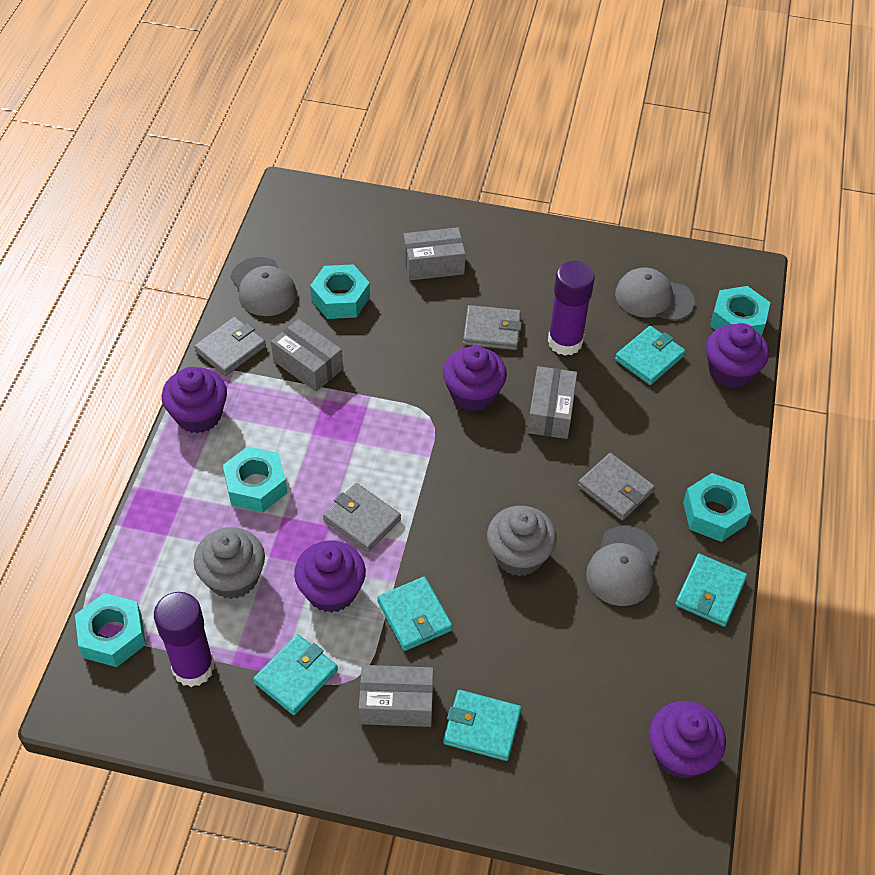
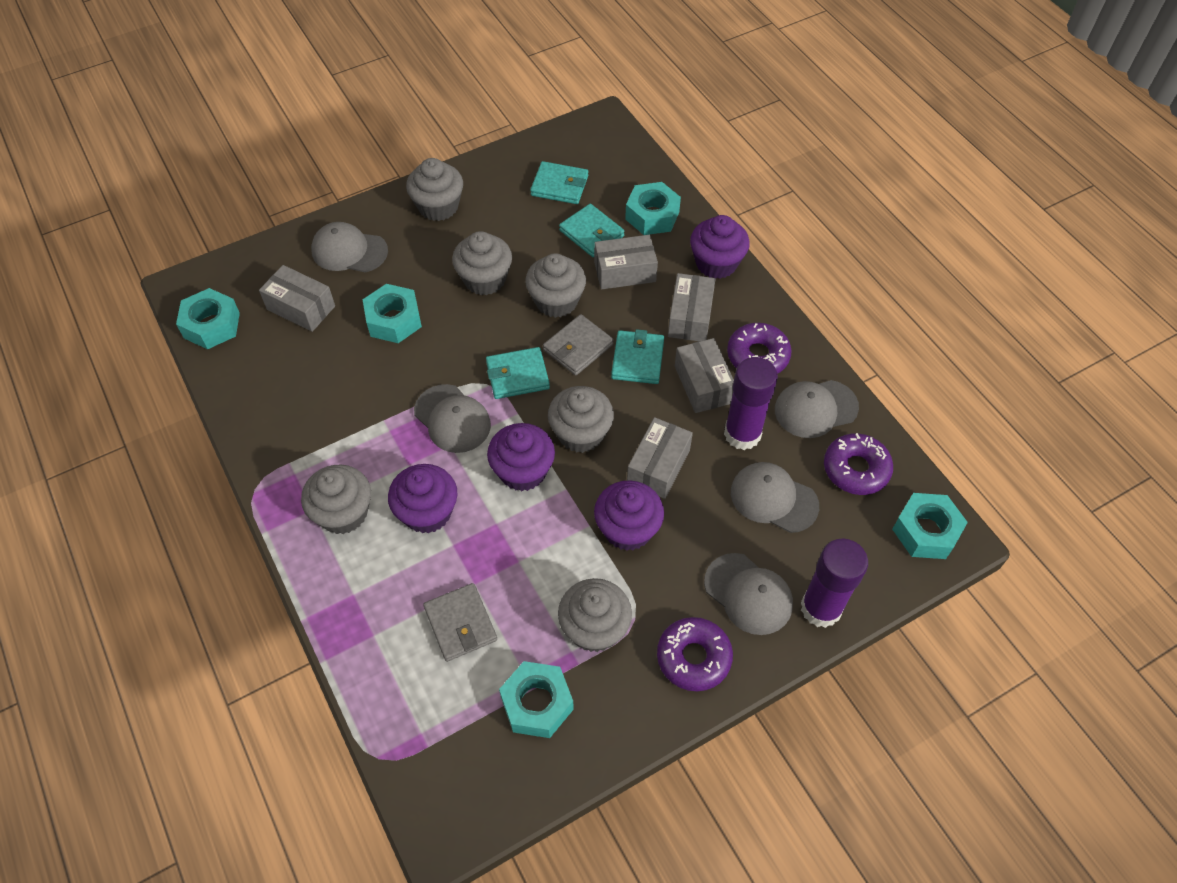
grey box: [271,319,343,392] [359,665,434,727] [403,227,466,280] [527,366,577,439] = 4 -> [259,265,335,332] [594,235,658,289] [627,417,693,499] [668,273,715,341] [675,338,734,413] = 5
grey cap: [231,257,297,316] [586,526,658,606] [615,267,695,321] = 3 -> [311,222,388,272] [414,384,491,453] [704,553,793,635] [731,462,819,533] [775,380,859,438] = 5
grey cupcake: [193,527,265,599] [487,506,557,576] = 2 -> [301,465,371,534] [406,158,463,221] [452,231,512,295] [525,253,586,318] [548,386,614,453] [558,578,632,652] = 6
grey wallet: [194,316,266,376] [323,483,401,552] [463,305,522,350] [578,453,655,520] = 4 -> [423,583,497,662] [543,314,614,375] = 2
purple cupcake: [162,367,227,433] [294,540,366,613] [443,346,507,412] [649,701,726,779] [706,323,769,388] = 5 -> [388,464,458,534] [487,423,555,491] [594,480,664,551] [690,215,750,279] = 4
purple donut: none = 0 -> [657,617,733,691] [727,323,792,374] [824,433,893,495] = 3
turquoise wallet: [253,634,338,715] [377,577,453,651] [443,690,522,761] [615,326,686,385] [676,554,747,627] = 5 -> [486,347,550,399] [530,161,588,204] [559,204,625,257] [611,329,664,384] = 4

